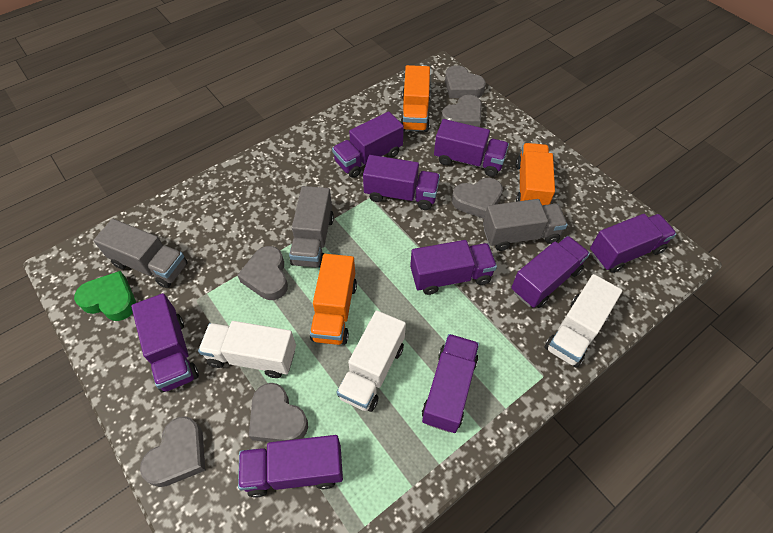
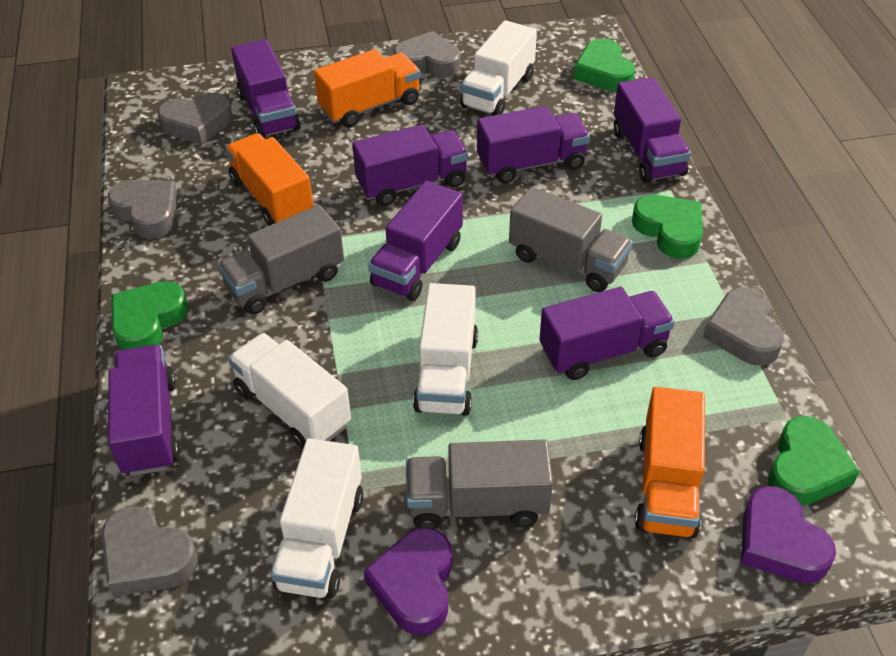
green heart: [74,271,136,321] = 1 -> [111,281,188,350] [574,38,635,92] [632,195,703,259] [768,416,859,506] = 4
grey heart: [140,416,205,487] [237,246,288,300] [249,383,308,442] [441,95,482,127] [445,65,486,98] [452,178,503,219] = 6 -> [101,506,198,597] [108,180,178,239] [157,93,232,145] [393,31,461,78] [703,287,784,366] = 5
purple heart: none = 0 -> [364,528,452,635] [741,486,836,583] = 2
purple truck: [131,293,199,392] [238,435,343,498] [332,111,404,178] [363,155,440,210] [410,240,497,295] [422,334,479,433] [434,119,509,177] [511,236,590,308] [590,214,677,273] = 9 -> [108,345,179,476] [231,39,301,138] [352,125,468,206] [368,181,463,301] [477,106,590,183] [539,287,675,380] [614,77,691,183] = 7
white truck: [198,321,296,378] [337,310,406,412] [544,274,622,368] = 3 -> [228,333,351,449] [270,438,363,599] [413,283,478,416] [460,20,537,116] = 4

